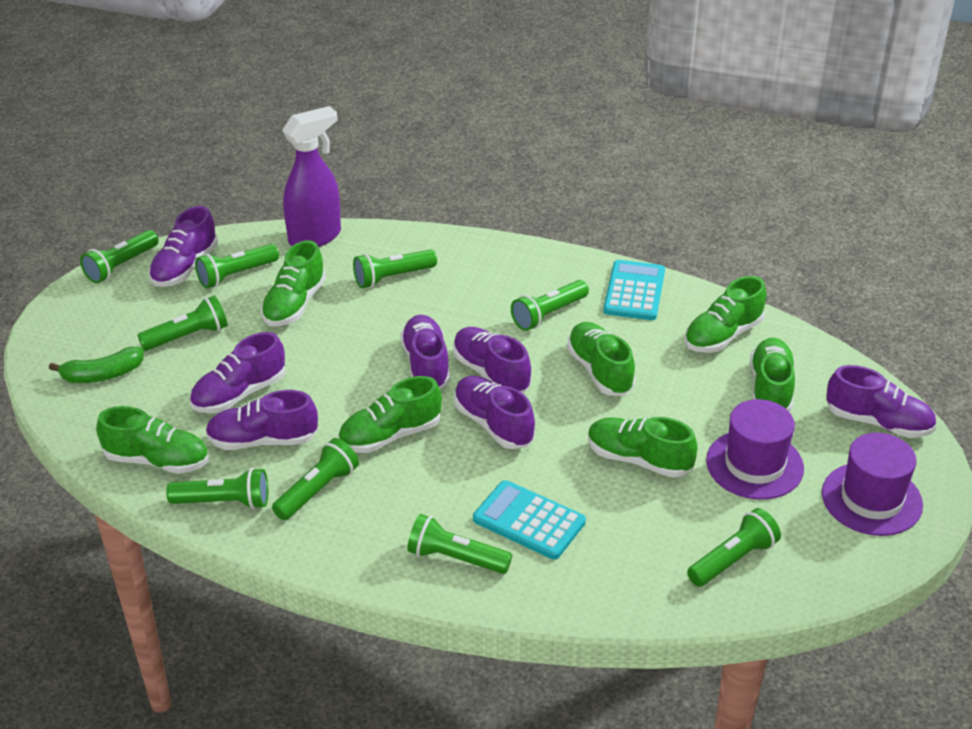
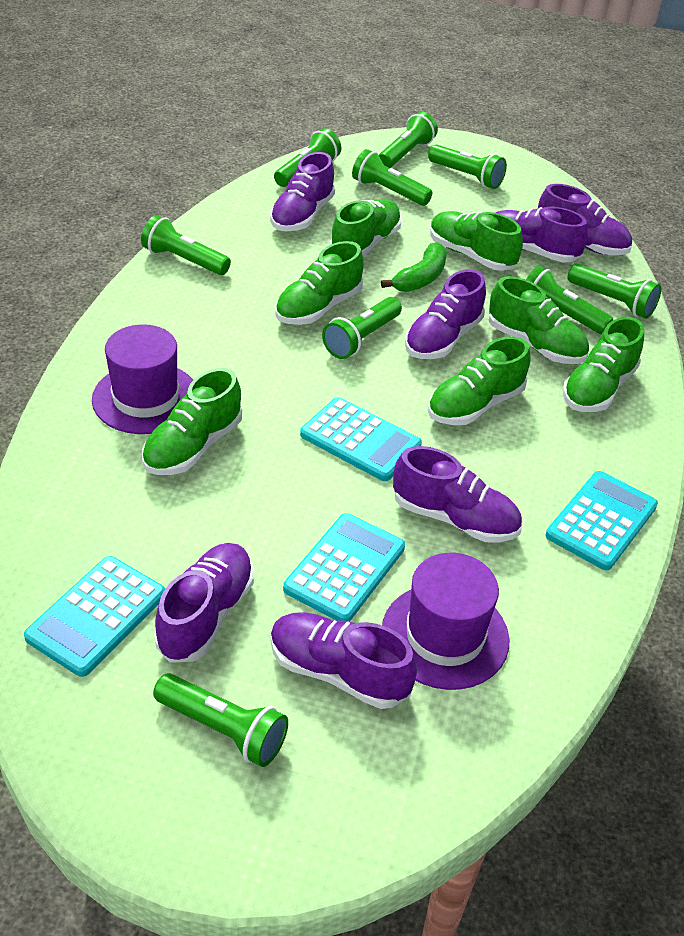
purple spray bottle: [282,106,341,247] = 1 -> none = 0
turquoise calculator: [473,480,586,560] [603,260,665,320] = 2 -> [24,556,165,677] [283,513,405,622] [300,397,422,481] [546,471,658,570] = 4

